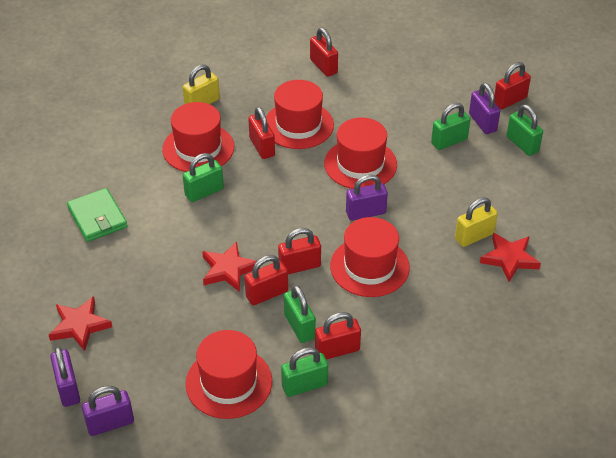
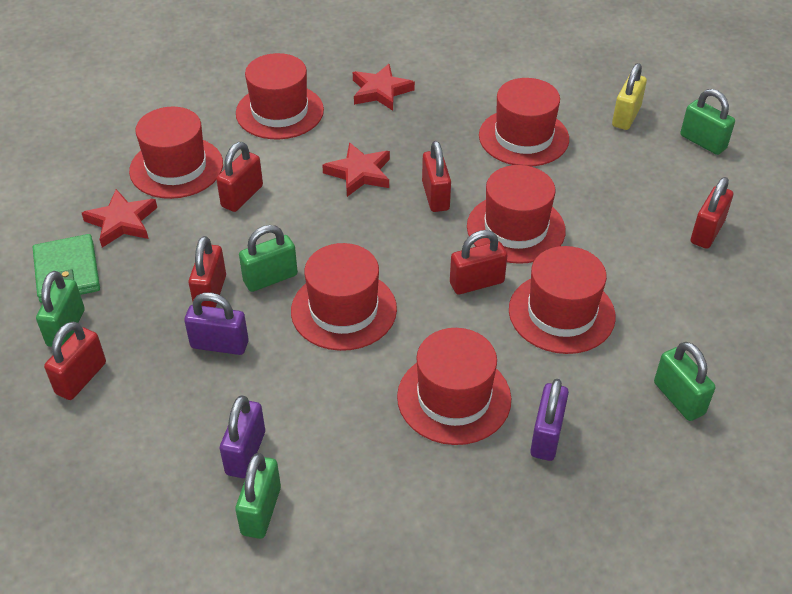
purple padlock: [50,346,80,407] [82,386,134,436] [346,174,388,221] [469,83,500,134] = 4 -> [184,292,249,355] [220,395,265,478] [530,379,569,461] = 3
red hat: [162,102,234,172] [185,330,272,419] [266,80,334,149] [324,118,397,189] [330,217,410,297] = 5 -> [129,107,223,199] [236,53,324,139] [291,243,397,351] [397,328,511,445] [467,165,566,264] [479,78,569,166] [509,246,616,354] = 7
yellow padlock: [183,64,220,104] [455,197,498,247] = 2 -> [612,63,647,130] = 1

